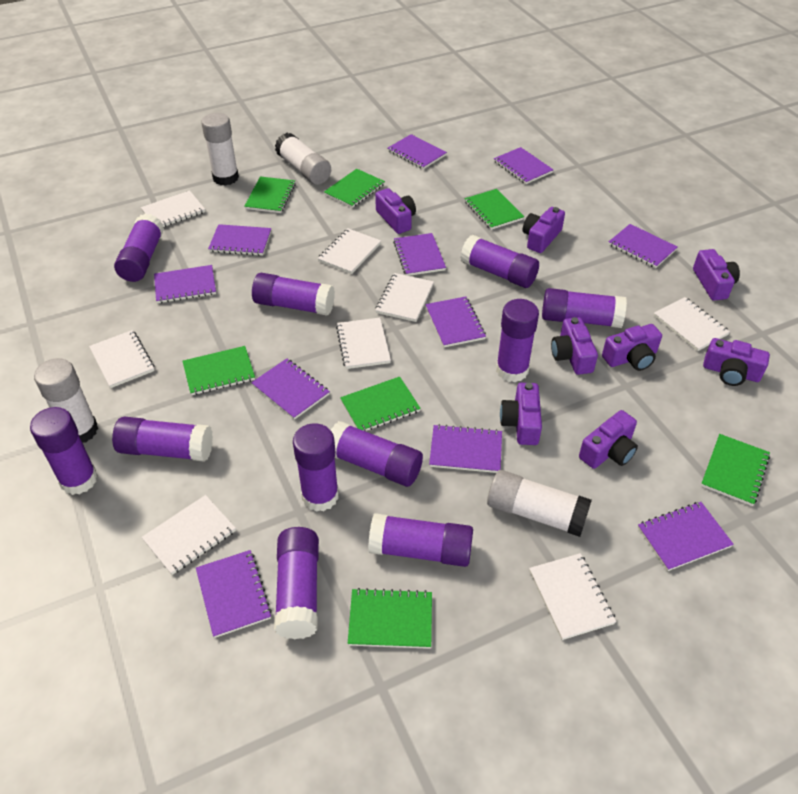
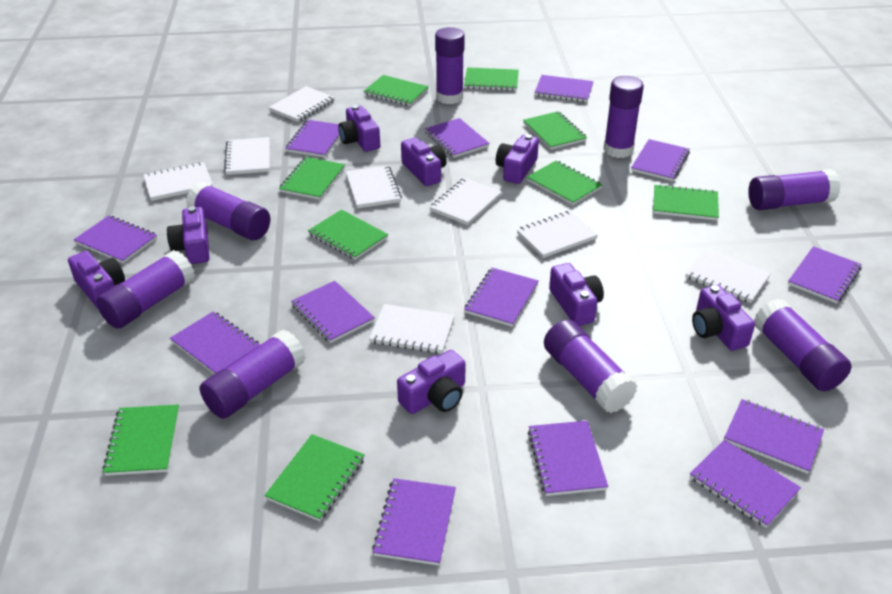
green notebook: [183,346,255,395] [244,176,296,213] [324,169,385,208] [340,376,421,431] [348,588,432,649] [465,189,524,230] [701,434,770,506] = 7 -> [103,405,179,476] [265,434,365,521] [279,157,345,200] [308,209,388,260] [364,75,429,106] [464,67,519,91] [523,111,587,150] [527,161,602,205] [653,184,719,221] = 9
purple glue stick: [30,407,98,495] [112,417,213,462] [114,214,164,282] [252,273,335,316] [274,527,319,639] [293,423,339,512] [331,421,423,487] [368,513,473,567] [460,235,539,288] [496,299,539,382] [542,288,627,328] = 11 -> [96,250,195,329] [186,182,271,240] [200,329,306,419] [435,27,465,104] [544,320,637,413] [603,76,644,158] [748,169,841,210] [753,298,852,391] = 8
purple notebook: [154,265,216,303] [196,550,272,638] [208,224,271,256] [251,359,330,420] [388,134,447,169] [393,233,446,276] [425,297,486,347] [429,424,502,473] [494,147,553,184] [608,224,677,268] [638,502,734,571] = 11 -> [74,216,157,264] [170,311,260,374] [286,120,340,157] [291,281,375,343] [372,478,456,566] [425,118,490,158] [464,268,539,327] [528,421,608,496] [534,75,594,102] [631,139,690,181] [690,440,801,528] [724,399,824,474] [788,246,862,304] = 13
white glue stick: [34,358,98,443] [201,113,239,186] [275,133,331,185] [487,470,592,537] = 4 -> none = 0

